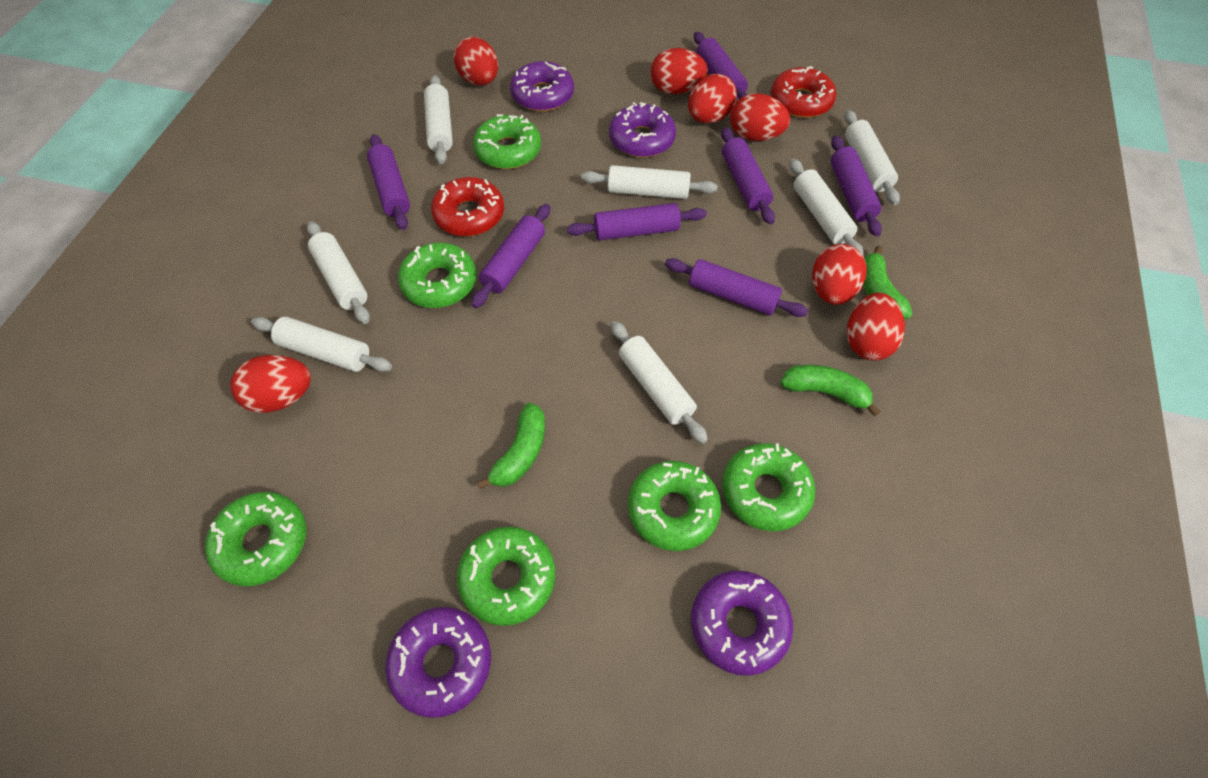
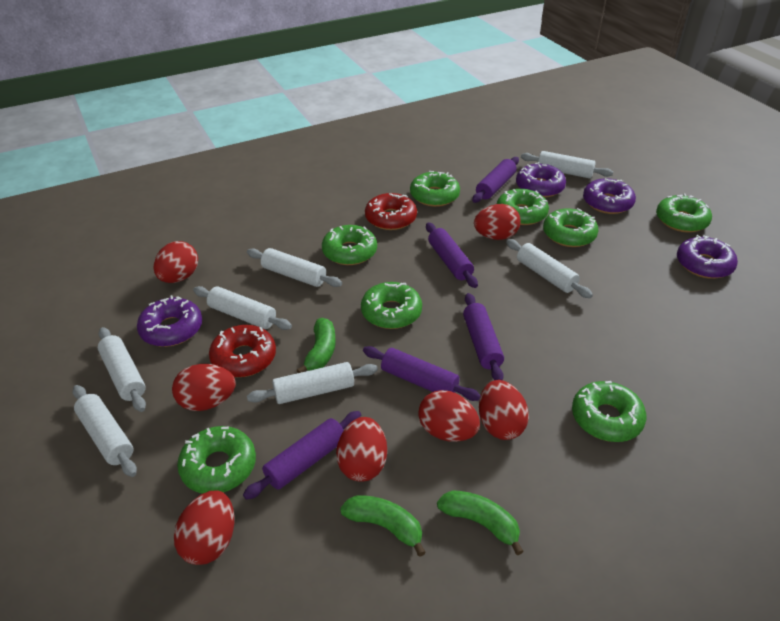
green donut: [205,492,306,586] [398,243,476,308] [457,527,555,626] [473,114,541,169] [628,461,721,551] [722,443,815,531] = 6 -> [177,426,256,494] [322,225,377,265] [361,282,422,329] [410,171,460,207] [497,189,549,225] [543,208,598,247] [572,381,646,442] [656,194,712,233] = 8
purple rolling pin: [367,134,410,230] [471,204,551,308] [567,203,707,240] [665,258,808,317] [694,32,748,99] [721,127,775,224] [831,135,882,237] = 7 -> [243,411,361,500] [363,346,481,401] [426,222,478,288] [463,293,504,380] [472,157,519,203] = 5

